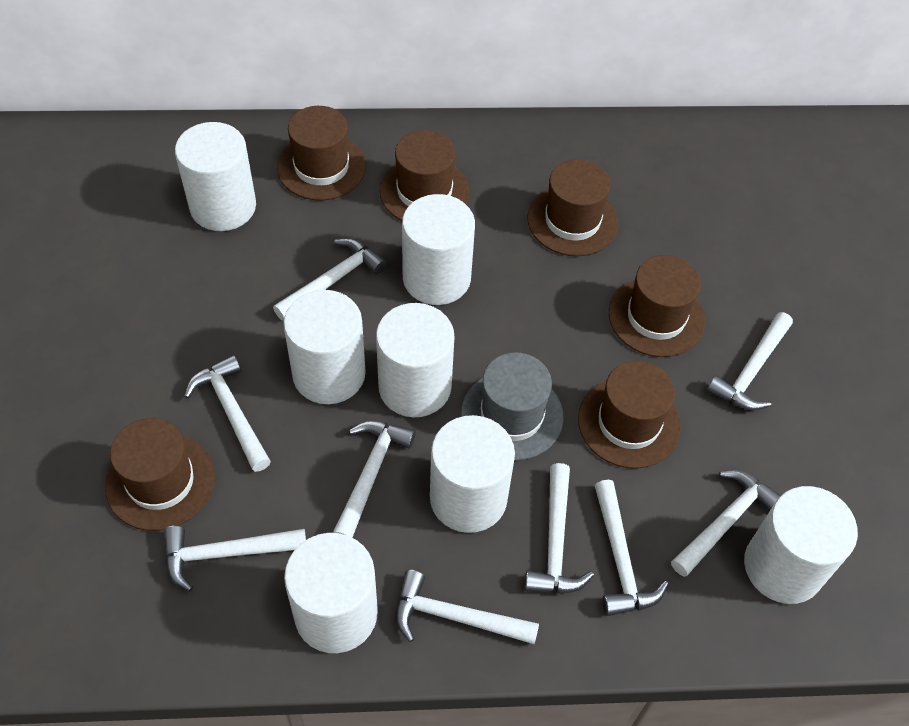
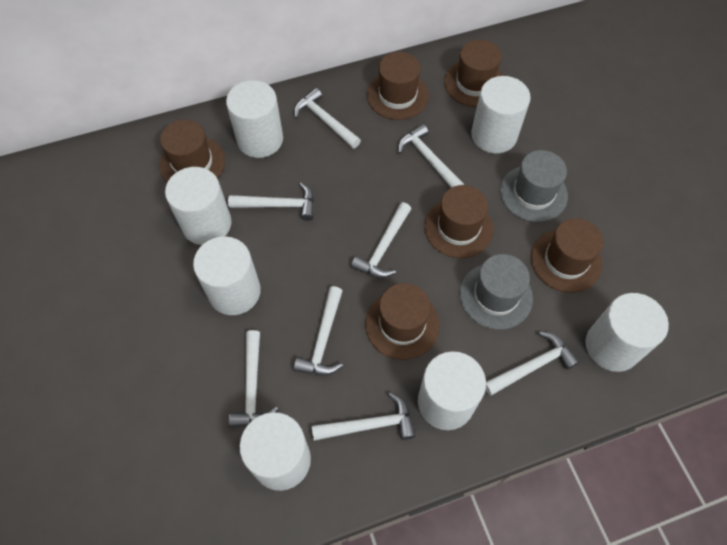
grey hat: [461,352,563,461] = 1 -> [460,254,533,330] [500,150,568,222] = 2
white hammer: [164,526,306,591] [184,355,271,472] [273,238,387,321] [333,421,416,537] [395,570,539,644] [524,463,594,593] [594,480,669,616] [671,470,781,577] [707,312,793,410] = 9 -> [228,183,314,221] [229,330,278,428] [294,88,361,149] [294,286,343,376] [312,392,416,441] [351,202,411,278] [398,124,464,188] [485,331,579,396] = 8

